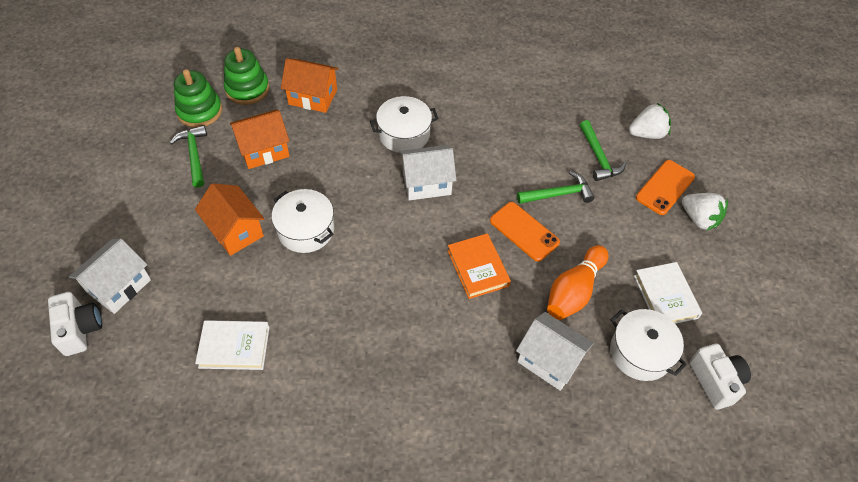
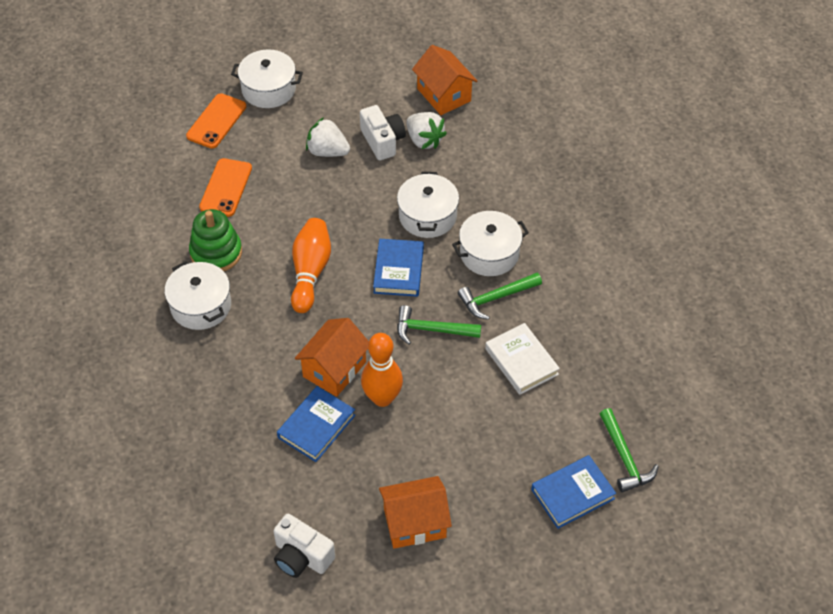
blue book: none = 0 -> [277,386,356,462] [373,239,424,297] [531,455,616,529] = 3
green stacking toy: [174,69,222,128] [224,47,269,105] = 2 -> [189,209,242,271] = 1
orange book: [447,233,511,299] = 1 -> none = 0
orange bowling pin: [547,245,608,320] = 1 -> [291,218,331,313] [361,333,403,407] = 2
white book: [195,320,269,370] [634,262,702,324] = 2 -> [485,323,560,395] = 1
white house: [69,239,151,314] [399,145,456,200] [516,312,594,391] = 3 -> none = 0
white pot: [272,189,334,253] [370,96,439,153] [610,309,687,381] = 3 -> [164,261,231,330] [231,49,303,108] [397,172,459,238] [452,211,529,276] = 4

